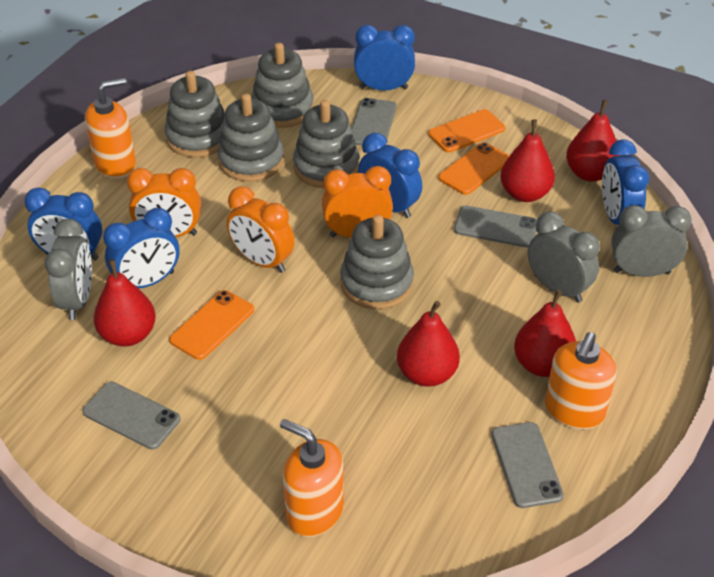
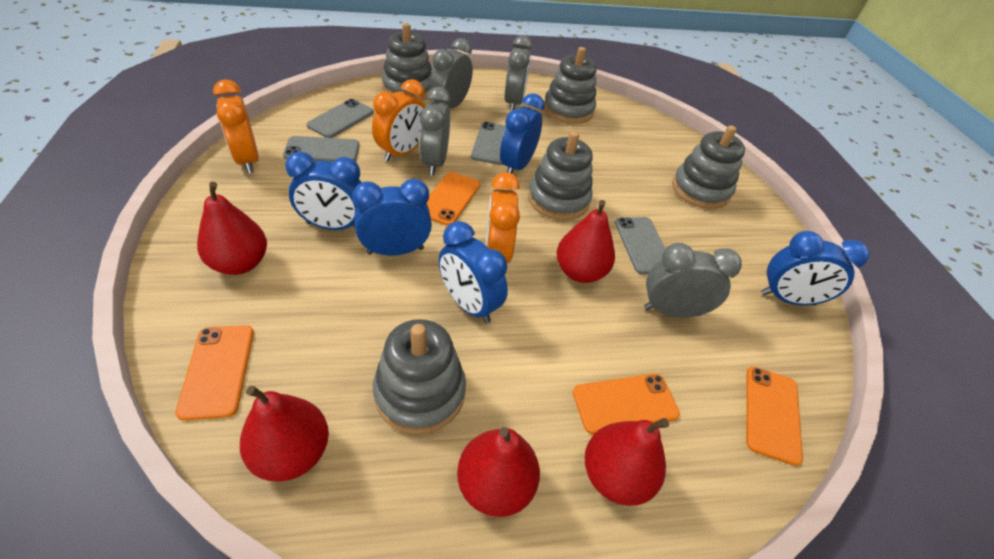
grey clock: [45,219,92,320] [528,212,600,303] [611,205,692,277] = 3 -> [419,87,451,176] [430,38,473,108] [505,35,533,112] [644,243,742,318] = 4
orange phone: [169,290,254,360] [428,109,505,153] [438,142,510,195] = 3 -> [175,325,254,421] [427,172,480,226] [573,374,680,434] [746,366,803,466] = 4
orange soap dispenser: [85,78,136,179] [280,419,344,537] [545,332,617,430] = 3 -> none = 0

